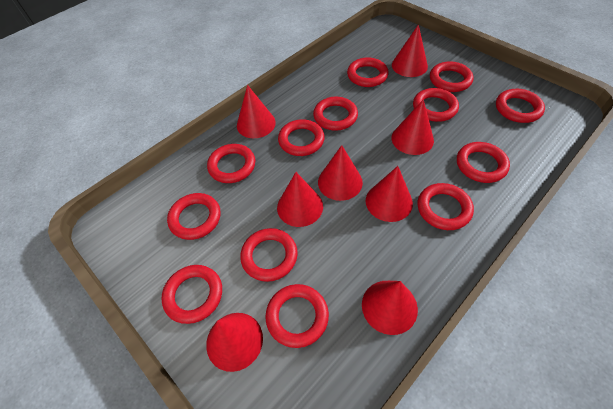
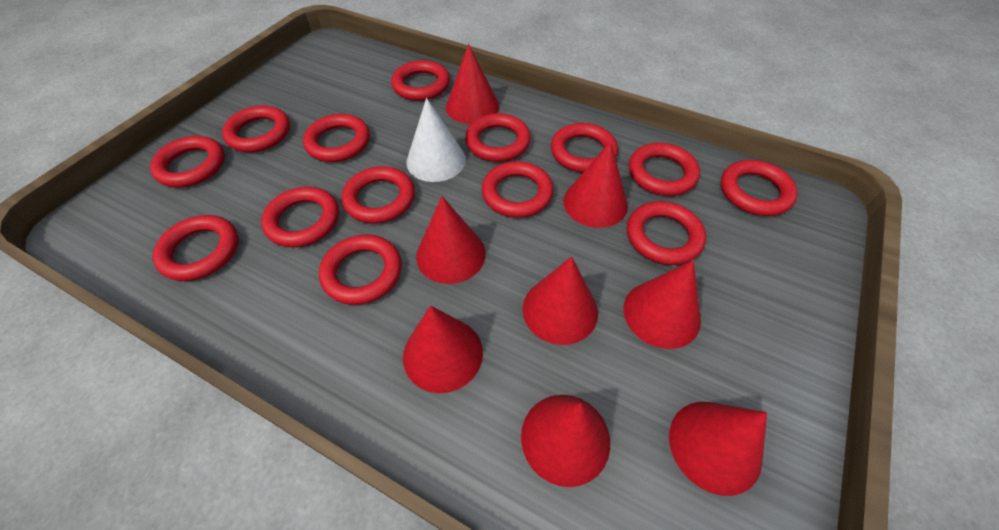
red ring: [161,265,222,324] [167,193,221,240] [207,144,255,183] [240,228,298,282] [265,284,329,348] [278,119,325,156] [313,97,358,131] [347,57,388,87] [413,88,459,122] [418,183,474,230] [430,61,473,92] [457,142,510,183] [496,89,545,123] = 13 -> [150,136,225,187] [152,215,238,281] [222,105,290,152] [261,187,339,248] [303,114,370,162] [319,235,402,305] [342,166,415,223] [391,60,450,101] [465,113,531,162] [482,161,554,218] [551,123,618,173] [627,201,706,265] [629,143,700,196] [721,160,798,216] = 14
white cone: none = 0 -> [406,98,466,182] = 1

